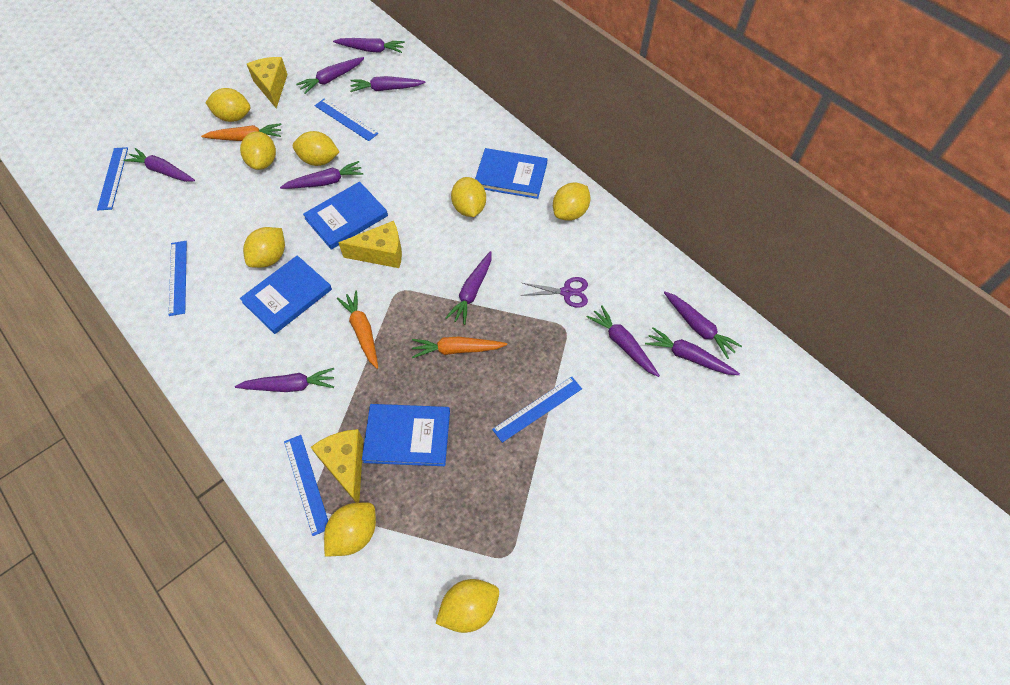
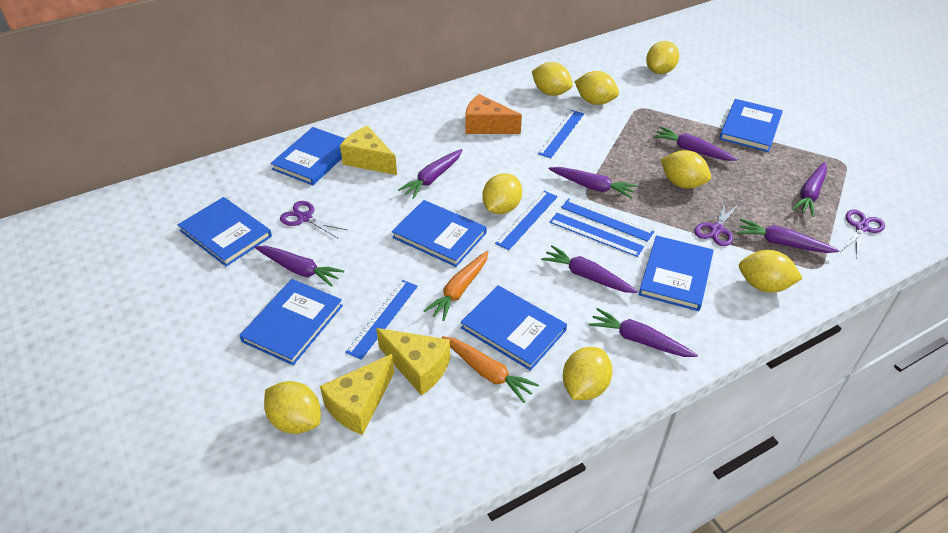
blue book: [240,255,332,334] [303,182,388,250] [362,404,450,466] [475,148,547,199] = 4 -> [178,197,272,267] [239,279,343,365] [270,127,346,185] [392,200,486,267] [461,285,567,371] [638,235,713,311] [719,99,783,152] = 7
orange carrot: [201,123,282,141] [337,291,378,369] [412,336,507,358] = 3 -> [424,251,488,321] [442,336,539,403] = 2
orange cheese: none = 0 -> [465,94,522,134] = 1
purple carrot: [123,148,195,182] [235,368,334,392] [280,161,363,189] [296,57,364,94] [333,38,405,53] [350,76,426,92] [445,251,492,325] [587,305,660,377] [645,327,740,375] [664,292,742,359] = 10 -> [255,246,344,287] [398,149,462,199] [541,245,638,293] [549,167,637,198] [589,308,698,357] [653,127,738,161] [737,219,839,253] [792,162,827,217] = 8
purple scissors: [521,277,588,308] = 1 -> [280,201,347,238] [694,199,740,246] [841,209,885,258] = 3

